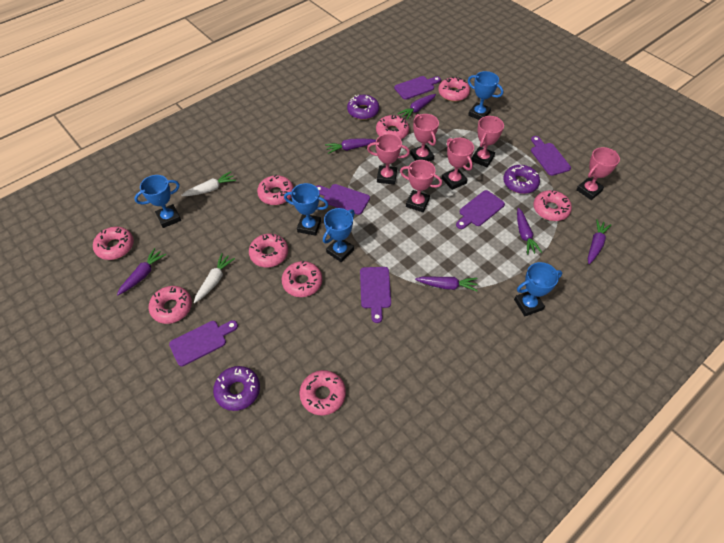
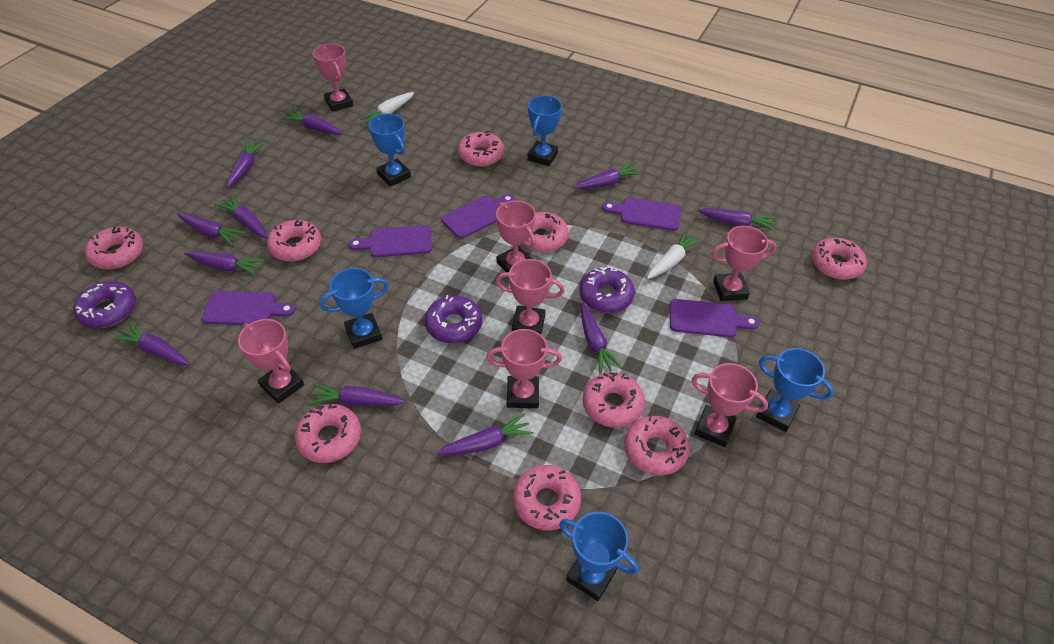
pink trophy: [367,134,410,184] [400,160,442,212] [410,114,439,161] [442,138,474,190] [471,116,504,167] [576,147,620,200] = 6 -> [238,319,304,404] [313,44,353,112] [486,329,562,408] [496,201,536,272] [496,259,564,334] [692,363,768,447] [711,226,776,301] = 7
purple carrot: [117,248,166,295] [325,138,376,154] [398,94,436,120] [415,277,478,291] [517,208,542,255] [588,219,612,264] = 6 -> [112,323,190,366] [177,213,246,246] [184,251,265,276] [215,195,268,238] [227,140,265,188] [281,109,343,135] [308,384,405,406] [436,414,534,455] [573,163,642,189] [581,303,622,374] [698,208,775,231] = 11
purple cutting board: [169,320,238,366] [316,184,370,215] [360,267,391,323] [394,76,441,100] [456,190,505,229] [531,136,571,176] = 6 -> [201,291,296,325] [349,225,432,257] [441,194,515,239] [602,197,681,231] [670,299,759,337] = 5

